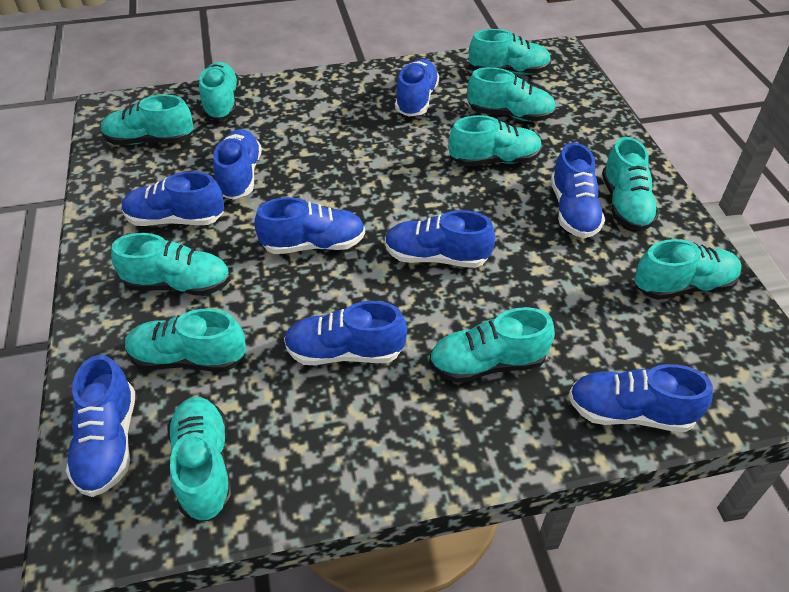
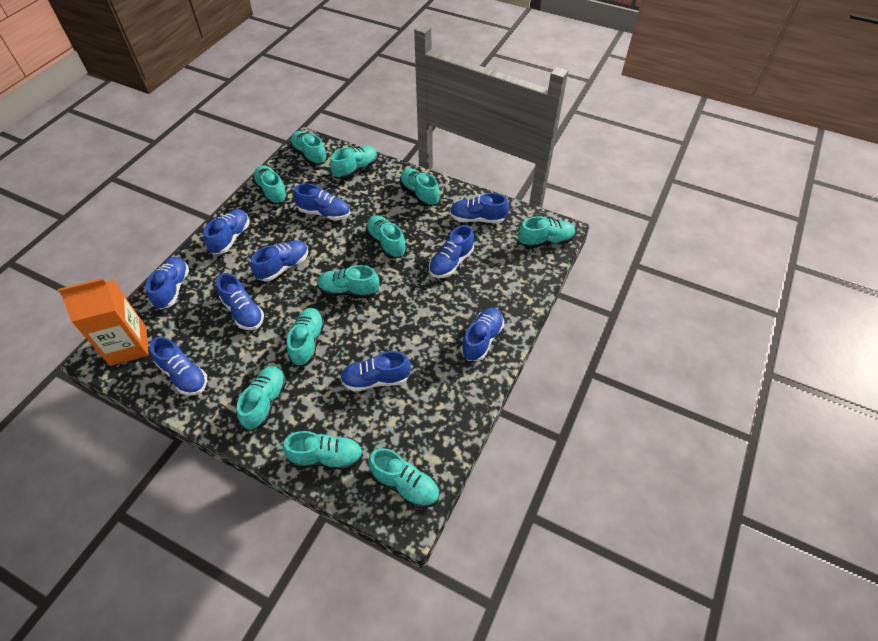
blue shoe: [66,355,135,497] [122,171,224,226] [213,129,262,200] [254,197,365,254] [284,301,407,365] [385,210,496,268] [395,59,439,117] [551,143,605,238] [569,364,713,432] = 9 -> [146,257,189,309] [149,337,207,396] [204,209,249,254] [216,273,264,330] [251,240,308,282] [293,183,350,221] [340,351,411,392] [429,225,474,278] [450,193,509,223] [461,308,504,361] = 10
orange carton: none = 0 -> [58,278,149,366] = 1

